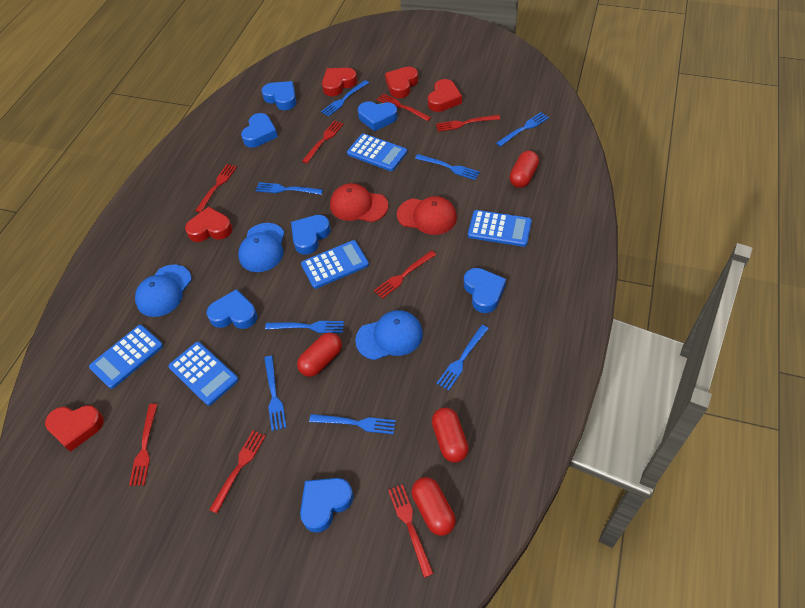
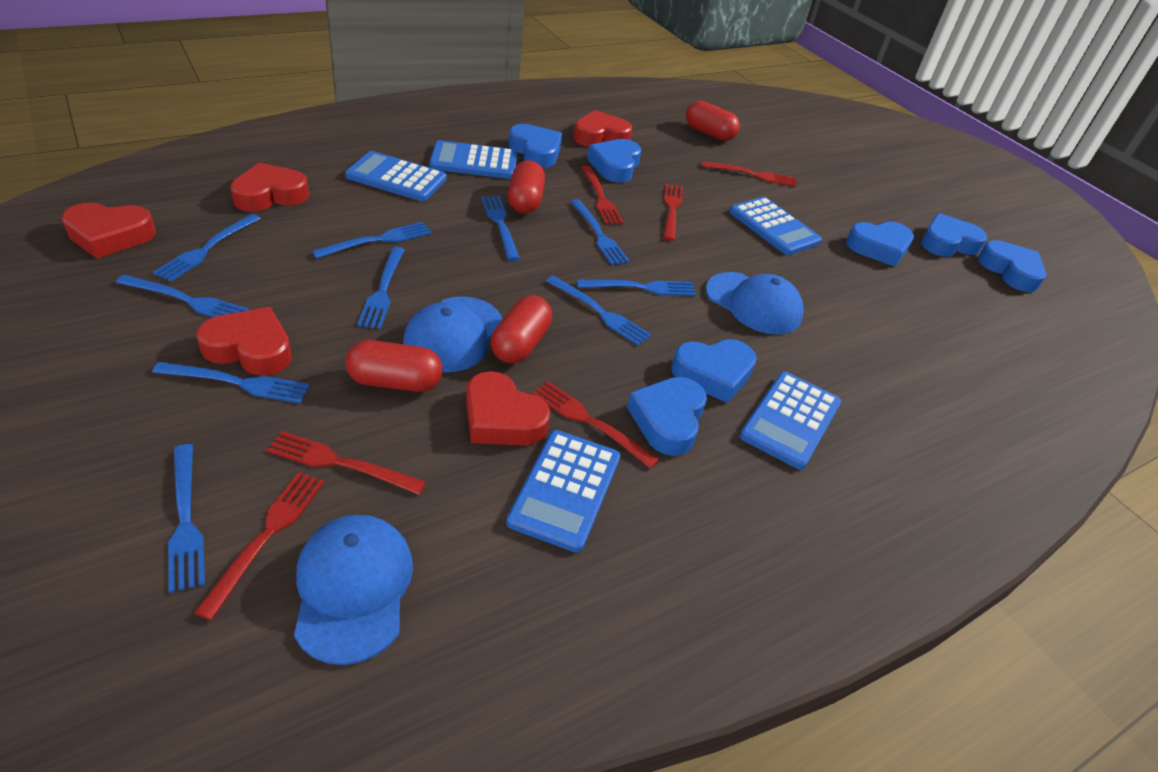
blue fork: [256,182,323,195] [264,356,286,431] [265,321,344,333] [309,414,396,434] [321,80,369,117] [415,154,480,180] [437,325,489,391] [496,112,549,147] = 8 -> [116,274,250,317] [152,362,310,404] [153,214,261,282] [168,444,205,593] [312,222,432,259] [357,247,405,329] [481,196,520,261] [546,276,652,346] [570,199,630,265] [577,280,696,296] = 10
red cap: [330,183,388,222] [397,196,457,235] = 2 -> none = 0
red fork: [129,404,158,486] [195,164,237,213] [209,431,266,513] [302,120,344,163] [374,250,437,299] [377,93,431,121] [388,484,434,578] [436,115,500,132] = 8 -> [194,472,325,620] [267,431,426,495] [532,381,660,468] [581,166,624,225] [664,184,683,241] [702,161,796,187] = 6

